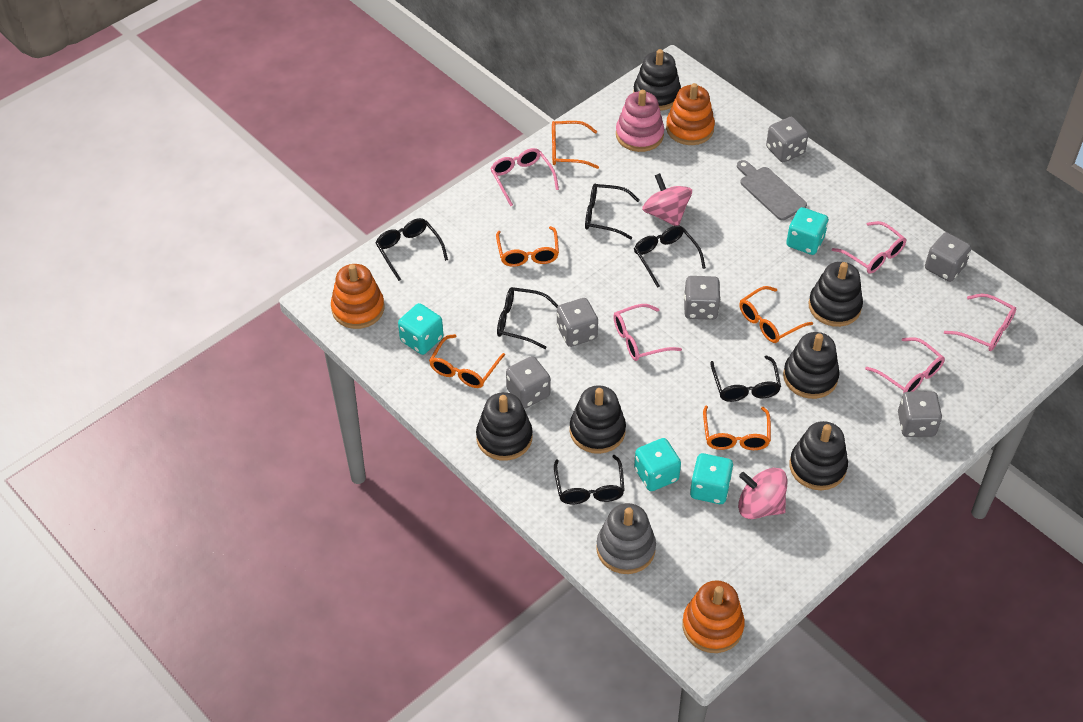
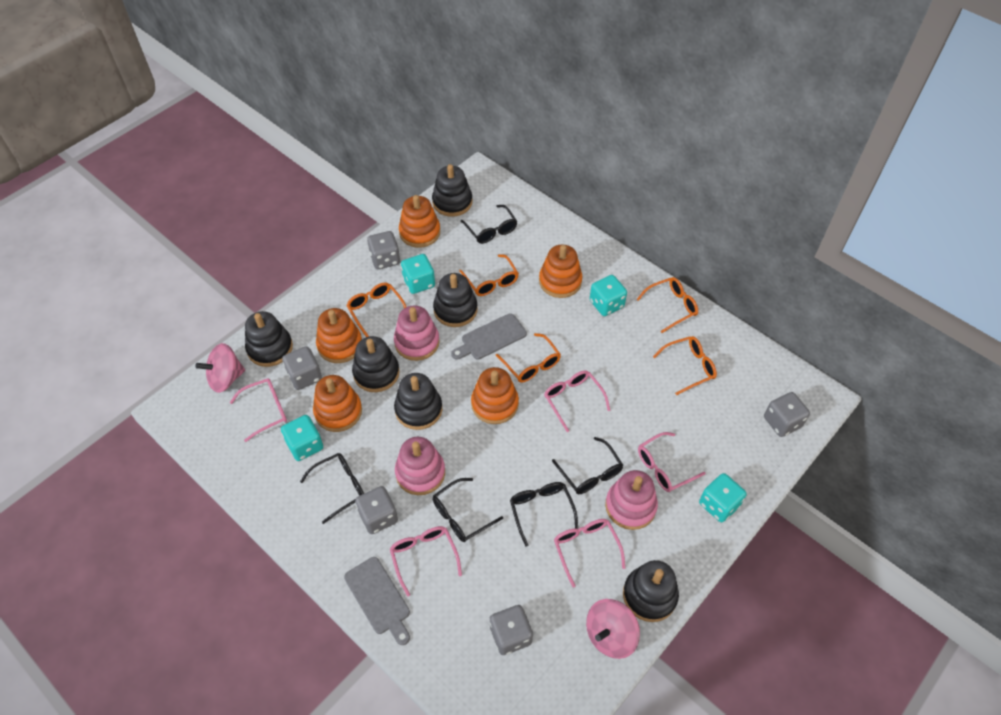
black glasses: [376,218,448,281] [497,287,559,349] [554,455,625,504] [585,184,640,239] [634,225,706,288] [710,355,781,402] = 6 -> [300,453,364,524] [432,478,503,542] [460,205,517,244] [510,482,578,547] [552,437,623,494] = 5
grey cutting board: [737,160,807,220] = 1 -> [344,557,410,645] [451,313,527,360] = 2
grey dice: [506,356,551,408] [557,298,598,347] [684,276,720,320] [766,117,808,162] [898,391,942,437] [925,232,971,282] = 6 -> [282,346,322,390] [355,486,398,534] [367,231,400,270] [490,605,533,655] [764,392,810,437] = 5
grey stacking toy: [596,503,656,574] = 1 -> none = 0
orange stacking toy: [331,264,384,329] [666,83,715,145] [682,580,745,653] = 3 -> [313,375,362,432] [316,308,362,363] [399,195,440,248] [471,367,519,424] [539,245,582,298] = 5
pink stacking toy: [616,90,664,152] = 1 -> [394,305,440,361] [395,437,445,495] [605,470,658,530] = 3

